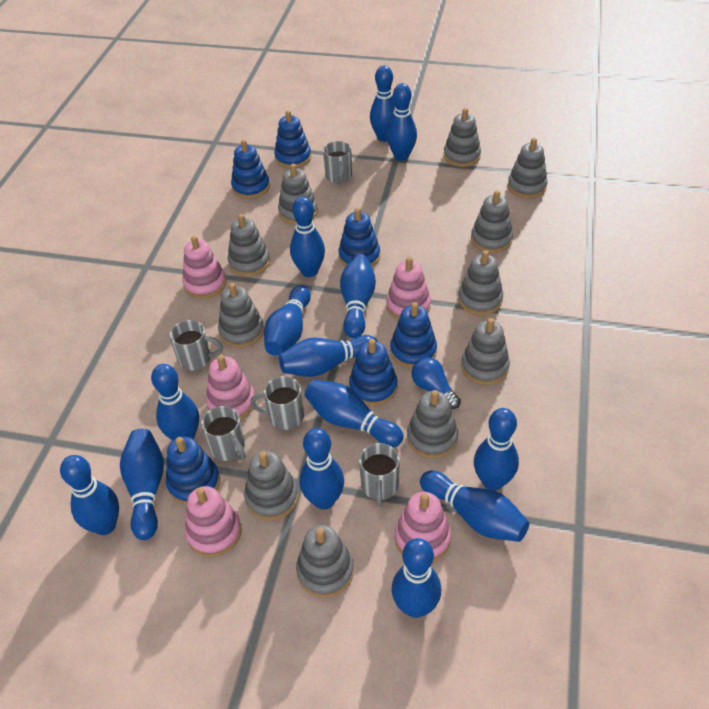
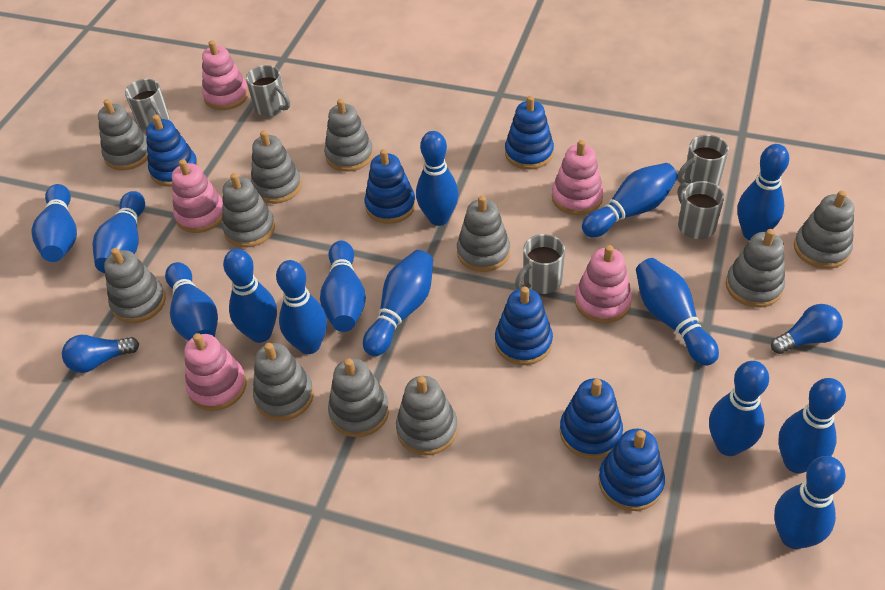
blue light bulb: [412,357,461,409] = 1 -> [62,335,139,373] [771,304,843,354] = 2

